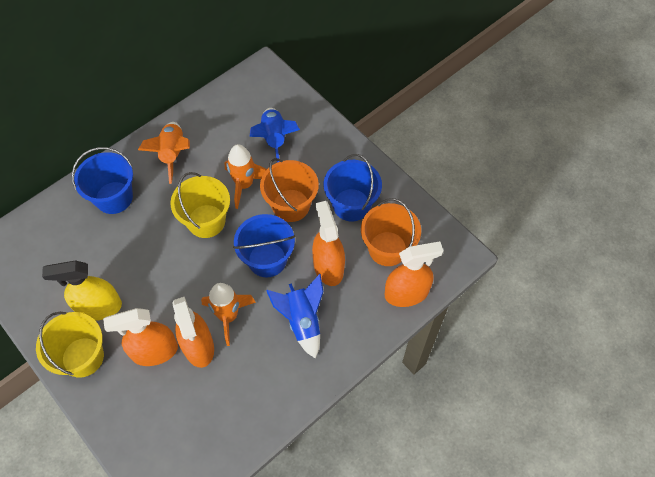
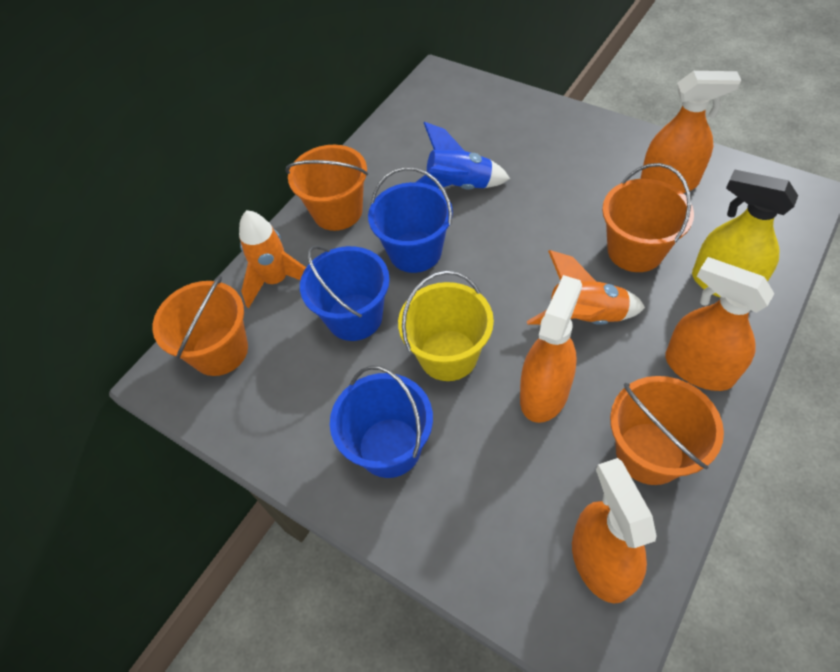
blue rocket: [249,108,300,162] [266,274,323,358] = 2 -> [416,122,510,190] = 1
orange bucket: [260,158,319,222] [361,198,421,266] = 2 -> [152,276,248,376] [285,145,368,231] [602,163,694,272] [610,376,724,485] = 4
orange rocket: [138,122,190,184] [201,283,256,346] [224,144,267,209] = 3 -> [239,210,306,308] [527,250,645,325] = 2
yellow bucket: [36,312,104,378] [170,172,230,238] = 2 -> [398,271,494,381] = 1

